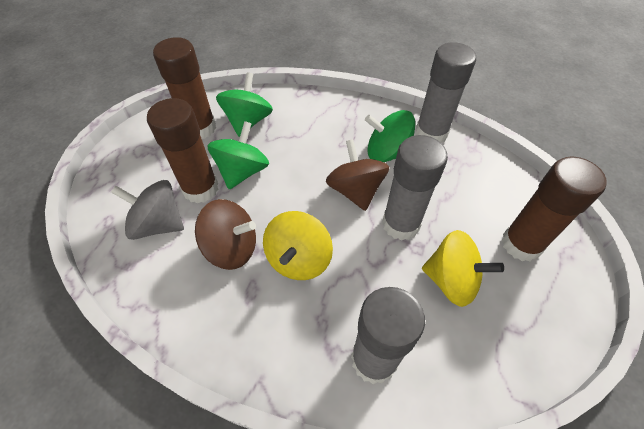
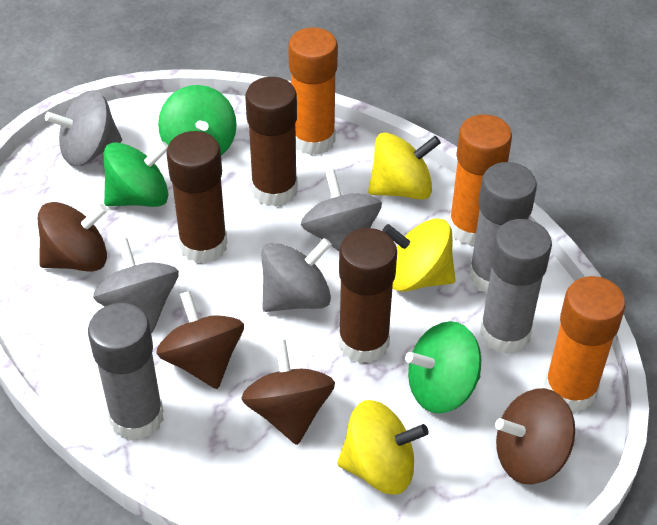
brown spinning top: [195,199,256,270] [326,139,389,211] = 2 -> [38,202,108,272] [156,291,244,389] [241,339,335,445] [495,388,575,484] = 4
grey spinning top: [111,180,184,240] = 1 -> [45,90,122,166] [93,238,179,333] [262,238,332,312] [301,169,382,251] = 4
orange glue stick: none = 0 -> [288,27,338,155] [449,114,512,246] [544,276,626,413] = 3
yellow spinning top: [263,211,333,280] [422,230,504,307] = 2 -> [337,400,429,495] [368,133,441,200] [382,218,455,292] = 3

